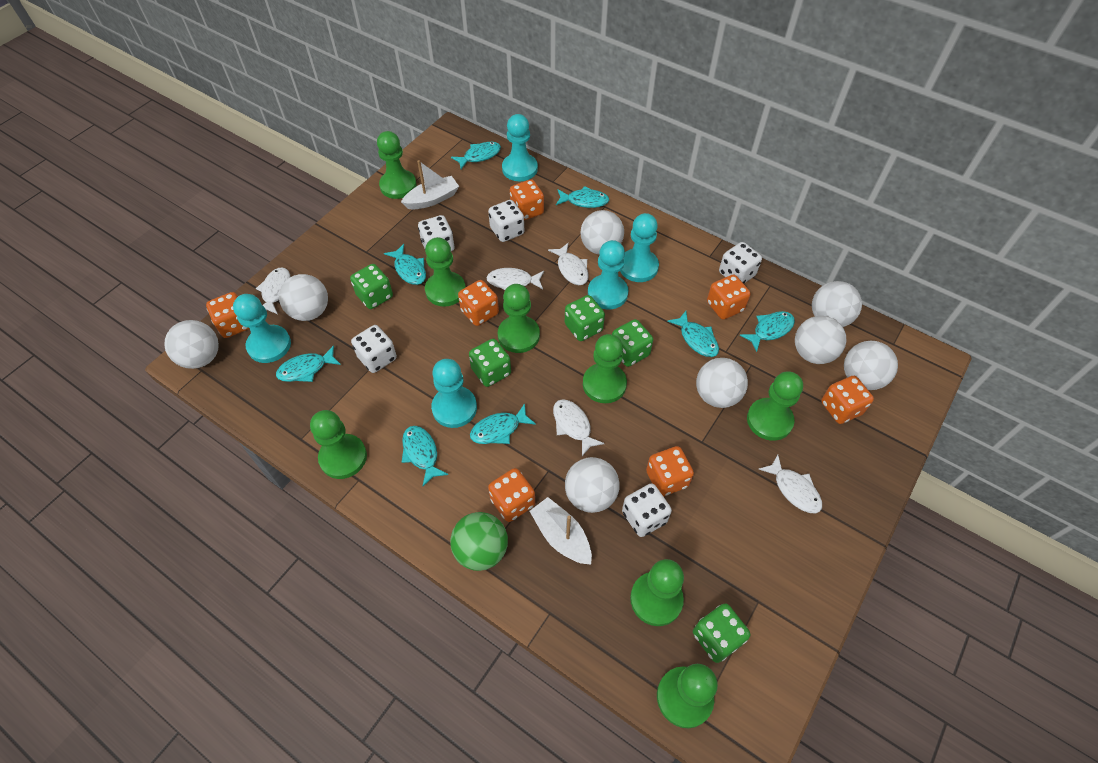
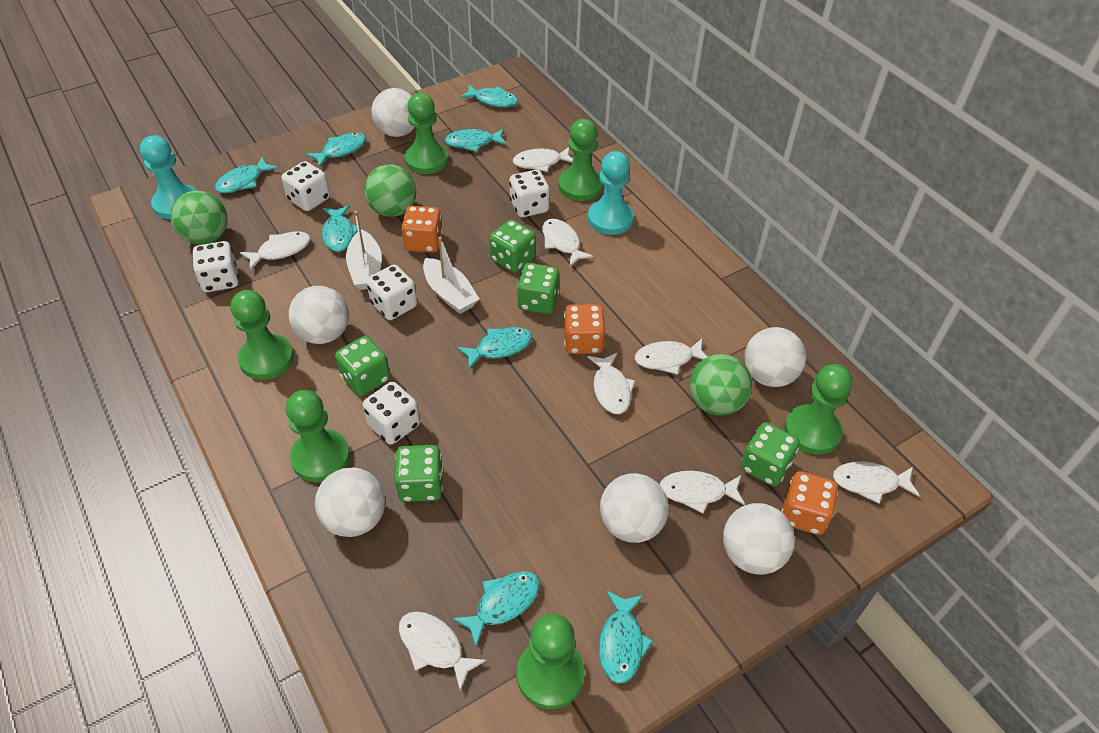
green ball: [450,512,508,571] = 1 -> [170,191,228,244] [364,164,416,217] [690,354,752,415] = 3
green pawn: [310,410,367,479] [377,131,417,199] [425,237,466,307] [498,284,540,353] [583,334,627,403] [630,559,684,626] [657,664,718,728] [747,371,803,441] = 8 -> [231,290,294,380] [286,390,350,482] [405,93,448,174] [517,613,585,709] [558,119,603,201] [784,364,852,454] = 6
orange dice: [206,292,250,338] [458,280,499,326] [488,468,535,522] [510,179,544,220] [646,446,694,496] [707,275,751,320] [821,376,874,424] = 7 -> [401,206,443,253] [564,304,606,354] [781,471,838,535] = 3
turquoise pawn: [233,294,291,363] [431,359,477,428] [502,114,538,181] [588,240,629,309] [620,213,659,282] = 5 -> [140,135,197,219] [588,151,634,235] = 2
white ball: [164,320,219,369] [279,274,328,321] [565,457,620,513] [581,210,624,255] [696,358,748,408] [795,316,846,364] [812,281,862,327] [844,341,898,390] = 8 -> [289,286,349,344] [315,468,385,537] [372,88,415,137] [600,473,669,543] [723,503,795,575] [744,327,806,387] = 6
white fish: [256,267,290,314] [486,268,544,290] [548,242,589,285] [553,399,605,456] [758,454,822,514] = 5 -> [240,232,310,270] [399,611,486,691] [513,147,573,172] [542,219,594,266] [587,353,635,414] [635,339,708,375] [660,471,745,513] [833,461,920,504] = 8

